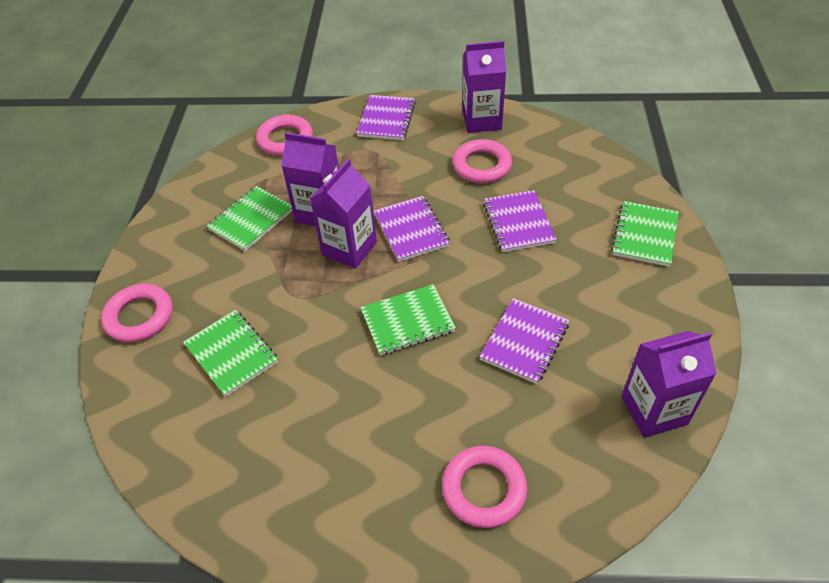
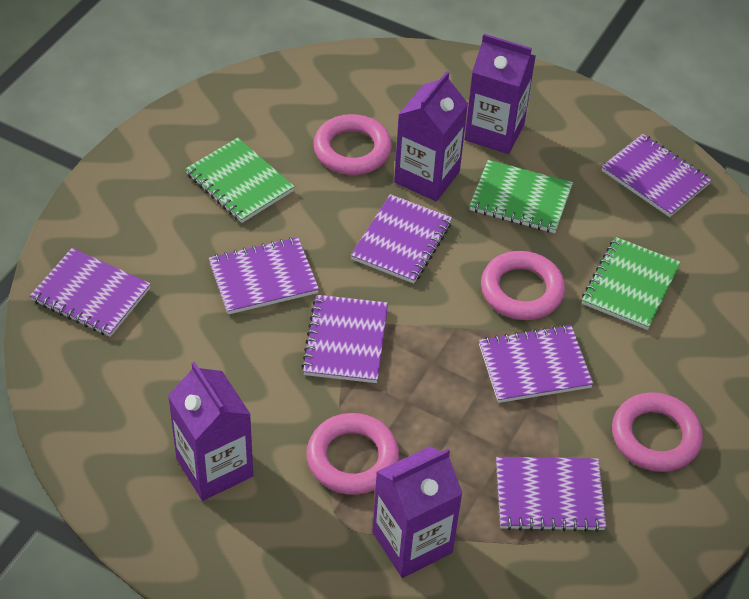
green notebook: [183,310,278,397] [207,186,293,251] [361,284,456,356] [611,201,679,267] = 4 -> [185,138,294,223] [469,160,573,233] [582,237,681,330] = 3
purple notebook: [356,95,415,140] [374,196,450,262] [479,298,569,384] [483,190,557,252] = 4 -> [30,248,151,337] [209,237,319,315] [301,295,388,383] [351,194,452,284] [479,325,594,403] [496,457,606,532] [601,134,712,217] = 7

